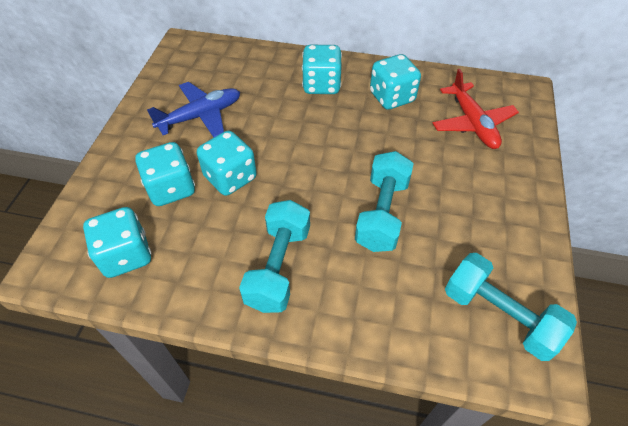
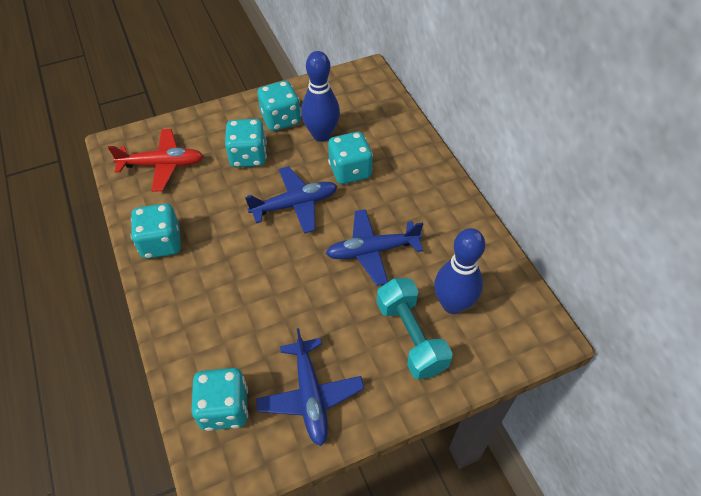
blue bowling pin: none = 0 -> [301,51,340,142] [434,228,485,314] = 2
blue plane: [147,82,240,138] = 1 -> [245,166,337,234] [256,328,364,446] [326,209,423,286] = 3
turquoise dumbbell: [239,200,310,313] [355,151,414,252] [445,253,577,361] = 3 -> [377,278,453,379] = 1

